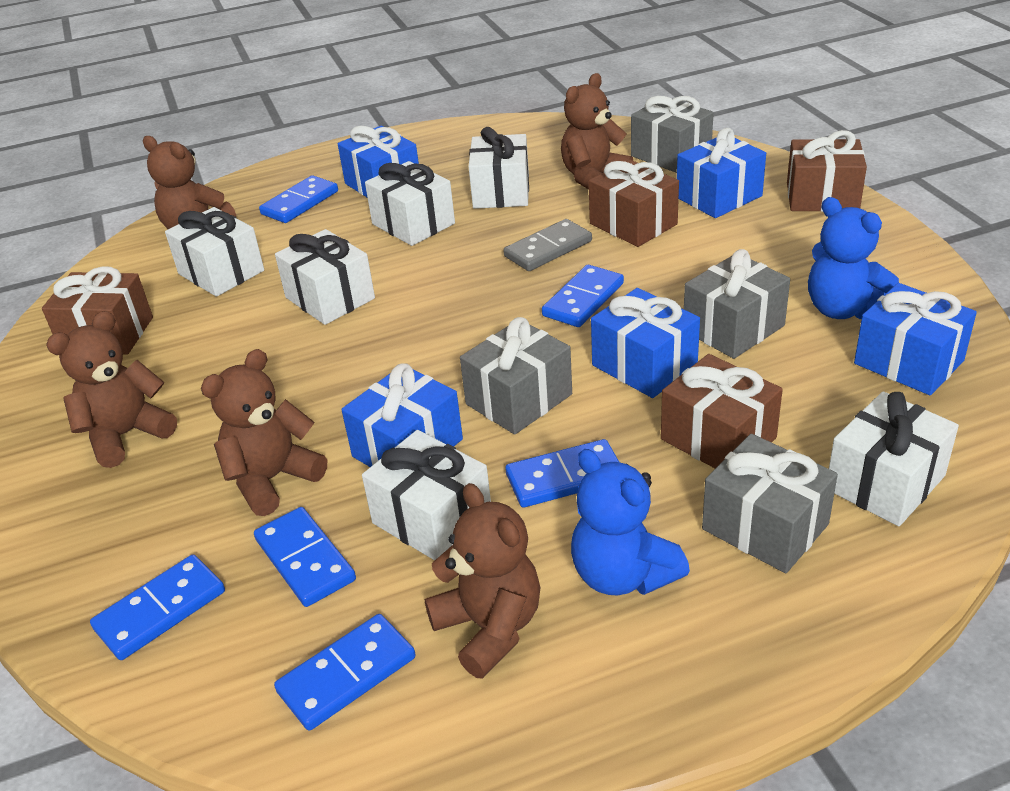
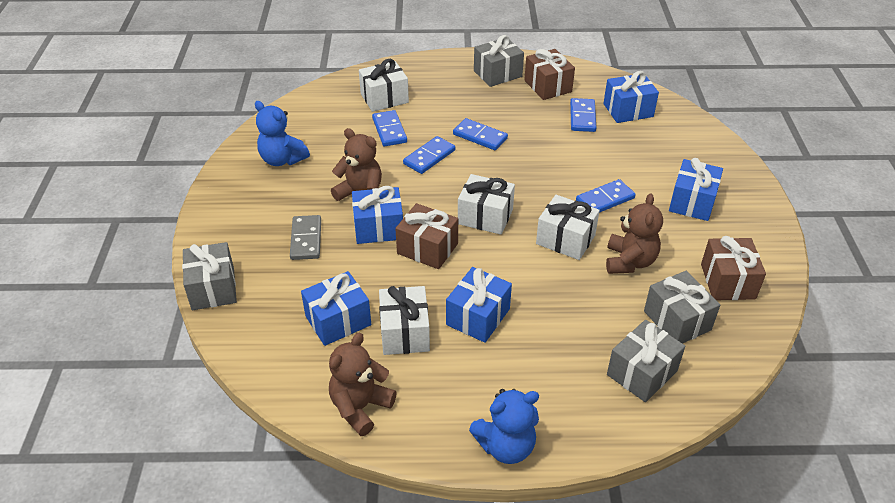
blue domino: [90,554,225,660] [254,507,356,607] [259,175,338,223] [274,614,416,731] [505,439,619,507] [542,265,624,327] = 6 -> [372,110,407,146] [403,136,455,174] [453,118,508,150] [570,98,596,132] [576,179,636,213] = 5
brown gift: [42,266,153,355] [589,159,679,247] [661,354,783,469] [787,130,867,212] = 4 -> [395,203,458,269] [524,49,575,100] [701,236,766,300] = 3
brown teddy bear: [46,311,177,468] [143,136,236,229] [201,349,327,516] [425,483,541,679] [561,73,633,189] = 5 -> [329,333,397,436] [331,128,382,201] [606,193,663,274] = 3
white gift: [165,207,264,297] [275,229,375,325] [362,430,491,560] [365,161,455,246] [468,127,529,209] [829,391,959,526] = 6 -> [359,59,409,112] [379,286,430,355] [458,174,515,235] [536,195,600,260] = 4

